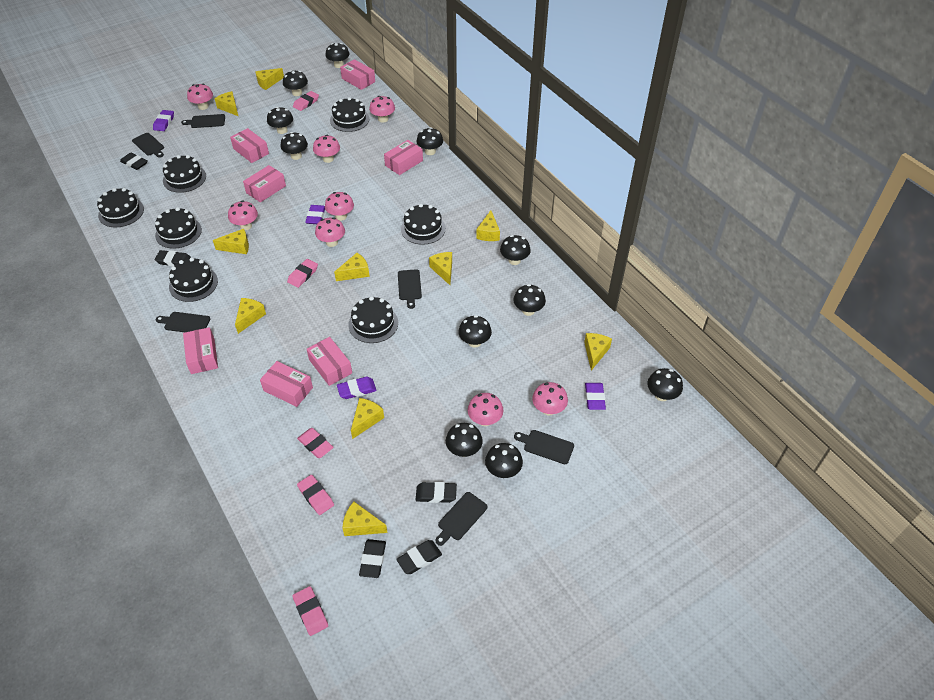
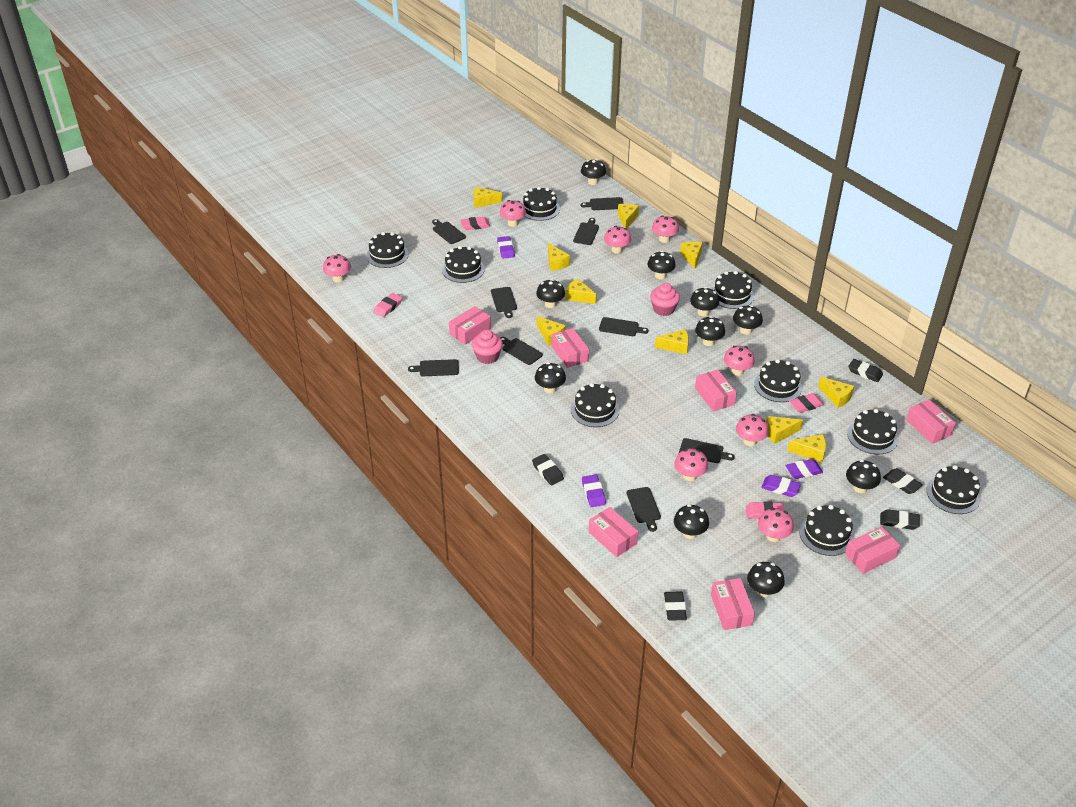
black cake: [97,188,144,228] [155,207,202,249] [163,155,206,193] [169,257,218,302] [330,97,369,132] [349,296,398,343] [401,204,446,245] = 7 -> [366,232,409,268] [442,246,485,283] [522,187,560,221] [571,383,619,427] [712,271,754,309] [754,359,802,402] [799,505,854,556] [847,409,898,454] [927,465,981,514] = 9
black cutting board: [132,133,164,158] [156,312,210,332] [181,114,225,128] [398,269,422,309] [436,492,487,546] [514,430,574,464] = 6 -> [408,359,459,376] [432,219,466,244] [491,287,517,318] [500,337,543,365] [573,218,599,245] [581,197,624,210] [599,317,649,336] [627,487,661,532] [679,438,735,463] = 9
black mushroom: [267,107,293,134] [281,132,308,160] [283,70,308,96] [325,43,349,68] [417,127,443,155] [446,423,483,457] [458,315,492,348] [485,443,523,478] [500,235,531,265] [513,284,546,316] [647,368,683,401] = 11 -> [535,363,566,394] [536,279,565,308] [581,159,606,185] [647,251,676,279] [674,504,709,539] [690,287,719,316] [695,316,725,346] [733,305,763,335] [747,562,785,597] [846,460,881,493] = 10
pink cupcake: none = 0 -> [472,330,503,364] [650,283,680,316] = 2
pink eraser: [287,259,318,288] [292,586,328,636] [293,91,319,111] [297,428,334,458] [297,475,334,515] = 5 -> [373,293,403,317] [461,217,490,230] [746,501,784,519] [789,393,824,413] = 4

